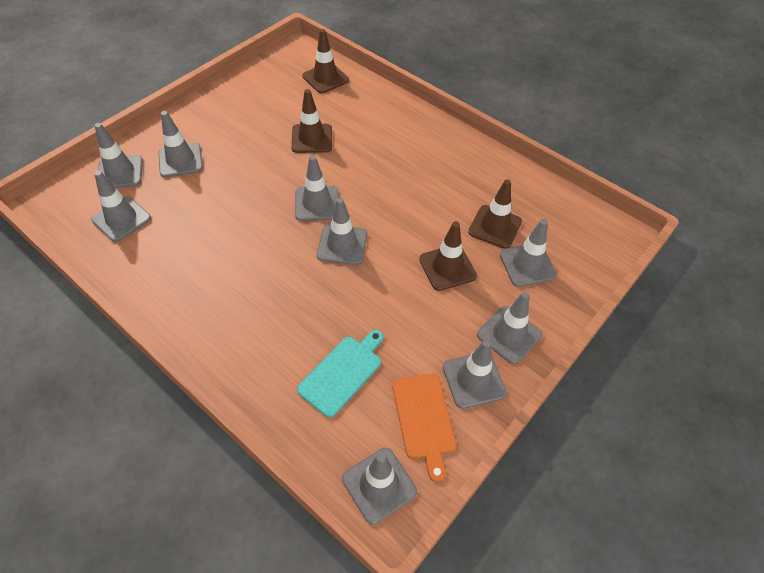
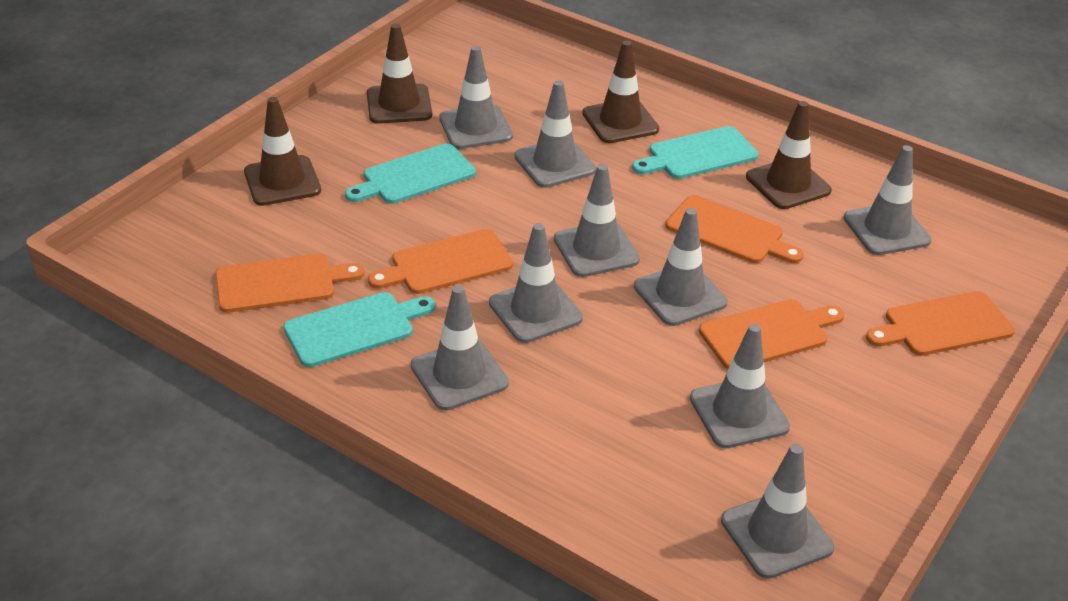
orange cutting board: [392,373,456,482] = 1 -> [215,254,365,313] [368,229,513,294] [666,195,804,263] [699,299,844,369] [866,291,1015,356] = 5
turquoise cutting board: [297,330,383,418] = 1 -> [284,292,436,367] [345,143,476,204] [632,126,758,179] = 3

